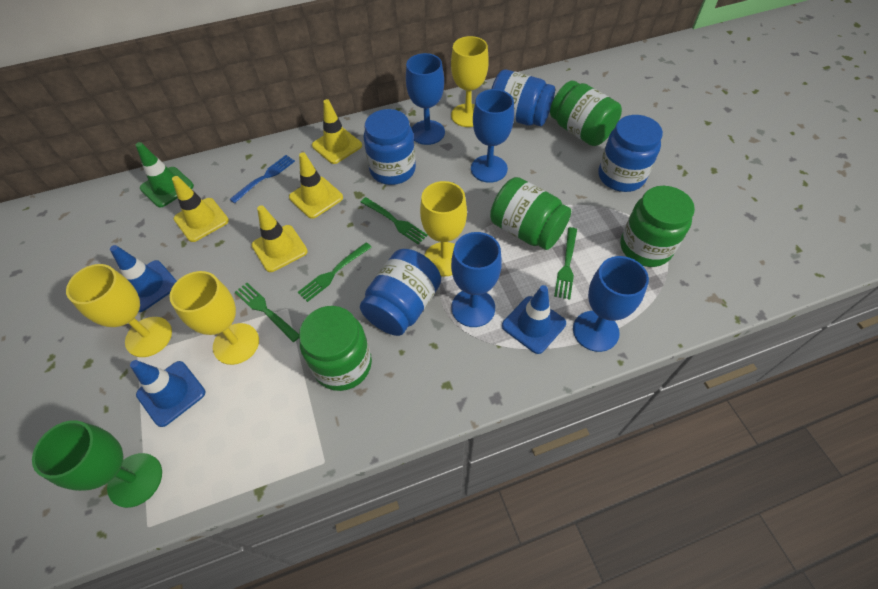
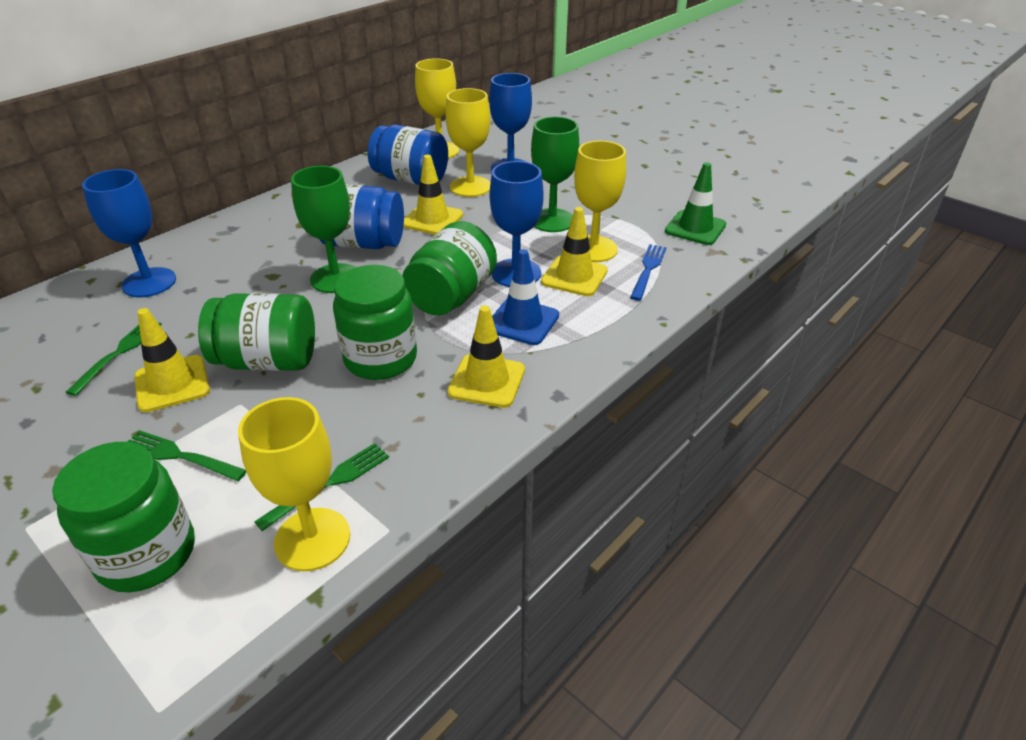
blue goblet: [406,53,445,145] [451,232,502,327] [471,89,514,183] [573,256,649,352] = 4 -> [82,169,176,297] [489,73,532,171] [490,161,544,287] = 3
blue jar: [360,249,441,336] [364,109,416,185] [491,69,555,126] [598,115,663,192] = 4 -> [319,184,404,249] [368,124,448,185] = 2
blue traffic cone: [110,245,177,312] [130,360,205,427] [502,285,566,354] = 3 -> [492,249,559,345] = 1
green fork: [235,283,299,342] [298,242,372,302] [361,197,428,244] [554,227,577,300] = 4 -> [65,323,162,396] [127,430,246,481] [254,443,389,531] = 3
green goblet: [32,420,162,508] = 1 -> [291,166,356,293] [531,116,579,232] = 2

